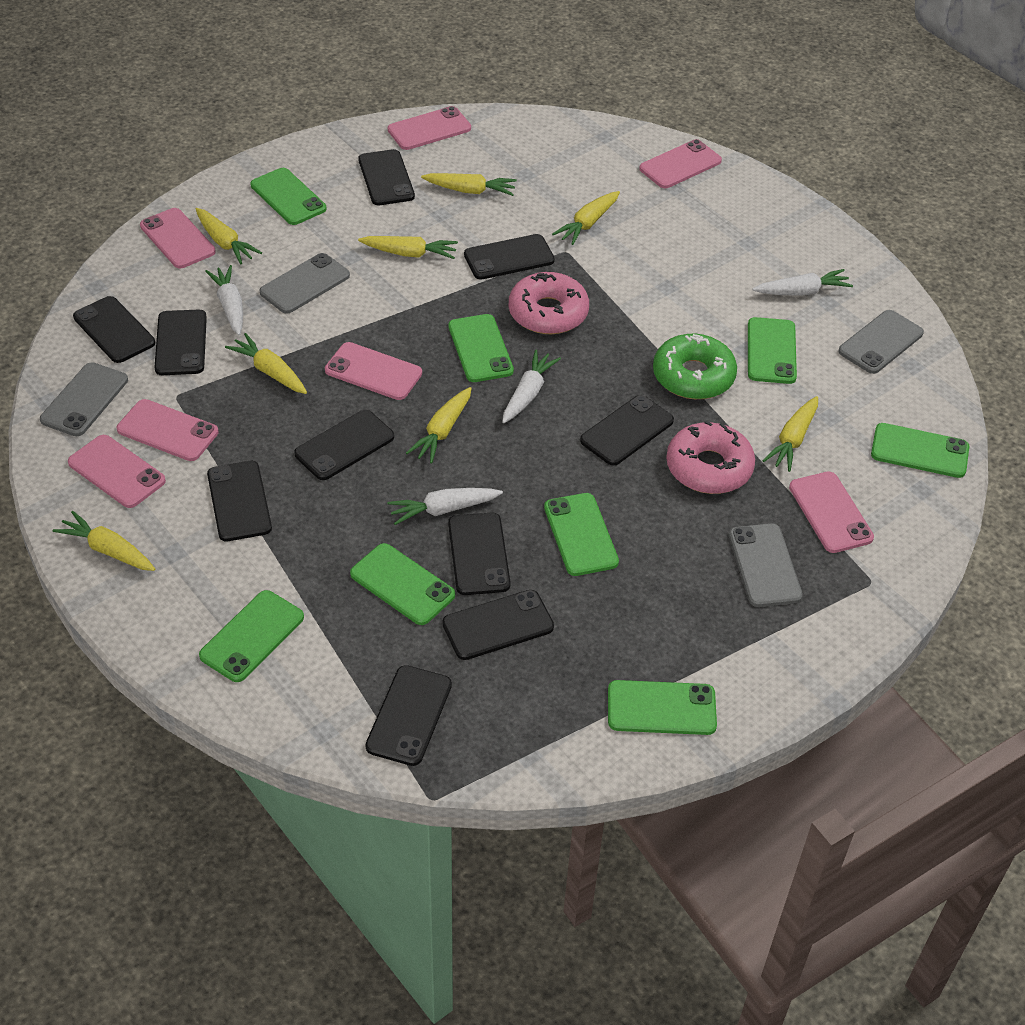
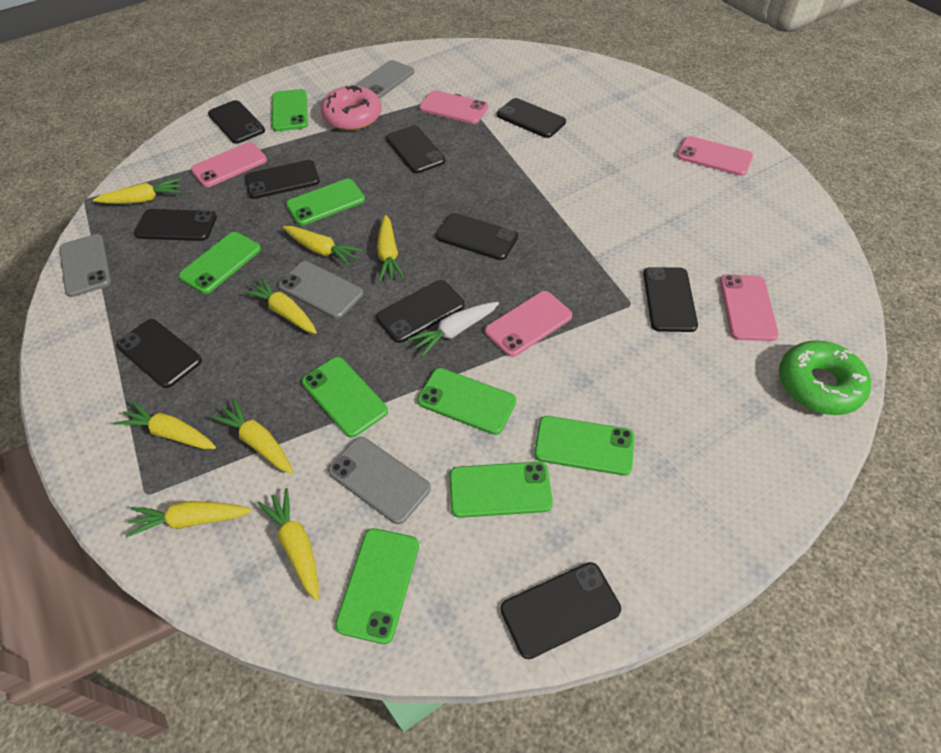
pink donut: [509,272,589,334] [666,421,755,494] = 2 -> [321,85,382,131] = 1
pink phone: [68,435,166,508] [117,399,218,461] [140,208,216,268] [325,342,422,400] [388,106,471,150] [639,139,722,188] [789,471,874,553] = 7 -> [191,142,267,187] [419,90,488,124] [485,291,573,357] [677,136,753,176] [720,274,779,341] = 5
white carrot: [205,265,243,335] [387,488,503,525] [502,349,561,423] [752,269,853,296] = 4 -> [408,302,499,357] = 1

